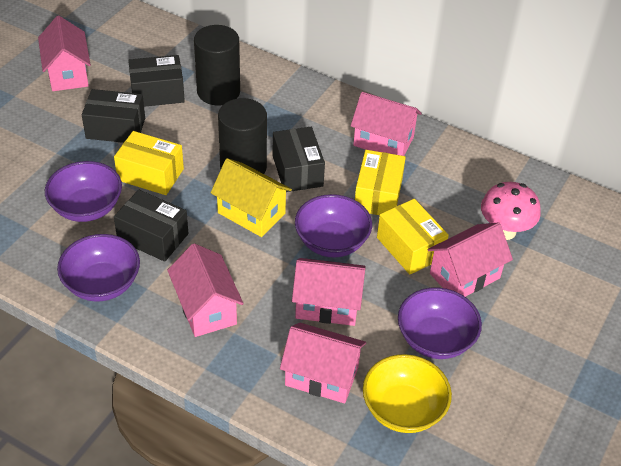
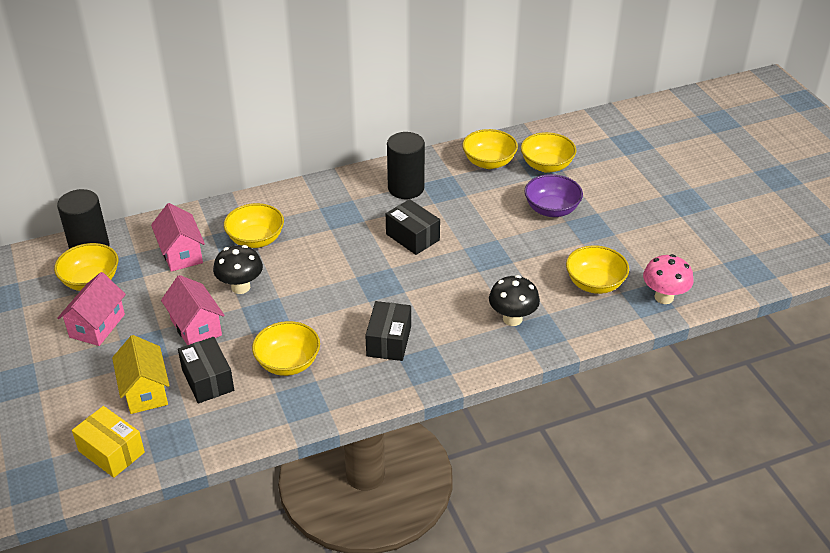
black box: [82,89,145,143] [114,190,189,262] [128,55,185,107] [273,127,325,192] = 4 -> [178,337,234,404] [365,301,411,361] [386,199,440,255] = 3
black mushroom: none = 0 -> [213,245,263,294] [489,275,540,326] = 2
pink house: [38,16,91,91] [167,243,244,337] [280,323,366,403] [292,258,366,326] [351,92,422,156] [428,222,513,297] = 6 -> [57,272,126,346] [151,203,205,272] [161,275,225,345] = 3
purple bowl: [45,161,122,222] [57,234,140,302] [295,194,372,258] [398,287,482,359] = 4 -> [524,174,583,217] = 1
yellow bowl: [363,354,452,433] = 1 -> [54,243,118,291] [224,203,284,248] [252,321,320,376] [462,129,518,169] [521,132,576,173] [566,245,629,294] = 6
yellow box: [114,131,184,195] [355,150,406,215] [377,199,449,275] = 3 -> [72,406,145,478] = 1

